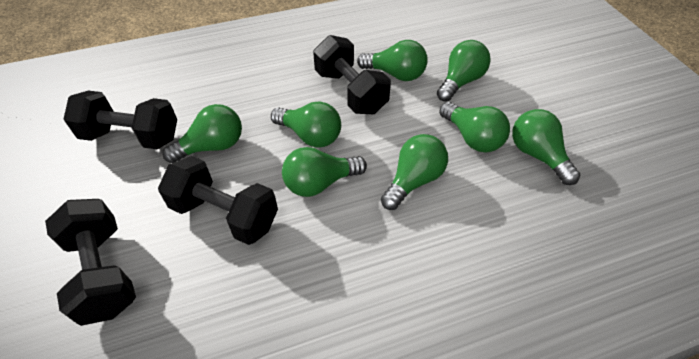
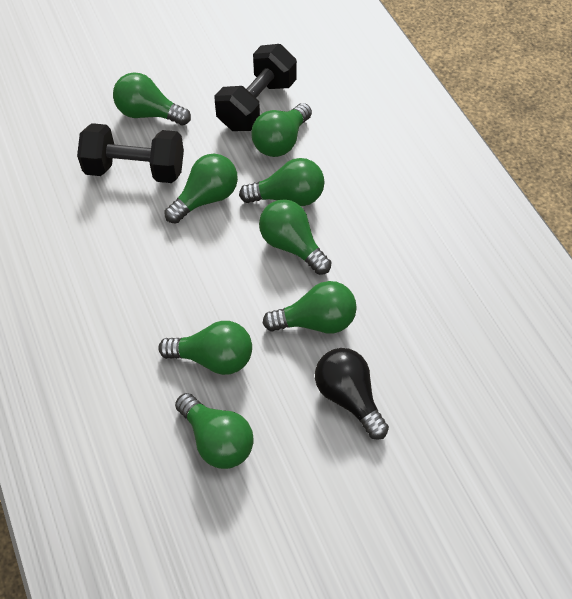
black dumbbell: [45,199,136,326] [63,91,177,149] [158,156,278,245] [313,35,391,114] = 4 -> [77,123,184,183] [214,44,297,131] = 2
black light bulb: none = 0 -> [315,348,389,440] = 1

